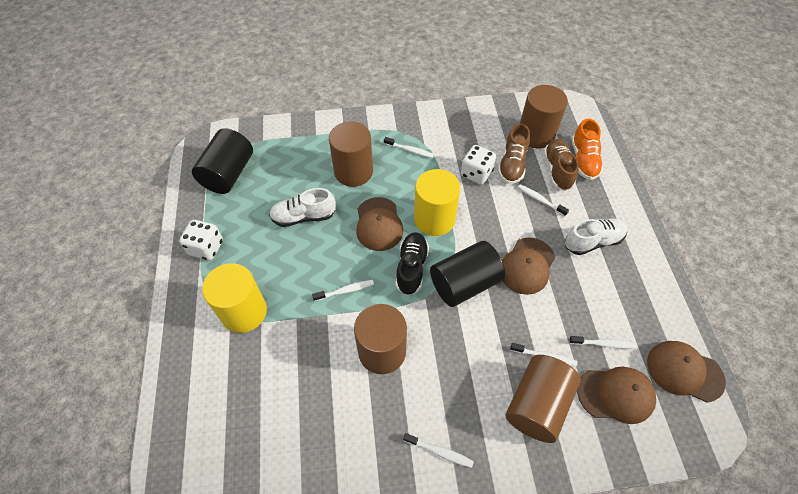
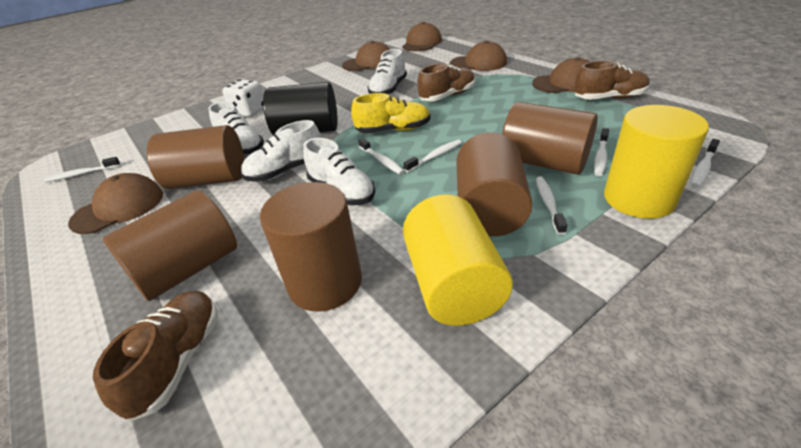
black cylinder: [192,128,253,194] [430,241,505,307] = 2 -> [263,82,338,135] = 1
black shoe: [396,232,429,295] = 1 -> none = 0
brown cap: [356,197,403,251] [502,237,555,295] [577,367,656,424] [647,341,726,403] = 4 -> [68,173,163,234] [342,41,390,71] [402,22,442,51] [450,41,507,71] [532,57,590,93] = 5
brown cylinder: [329,122,373,187] [354,304,407,374] [506,355,581,443] [520,85,568,148] = 4 -> [103,190,237,301] [147,125,244,189] [260,182,362,311] [457,132,533,236] [502,102,598,175] = 5
brown shoe: [498,123,530,184] [544,139,579,191] = 2 -> [93,291,218,421] [418,63,475,101] [574,61,650,100] = 3
orange shoe: [572,118,603,180] = 1 -> none = 0
white dice: [179,220,223,260] [461,145,496,185] = 2 -> [222,79,264,117] = 1
white shoe: [269,188,336,227] [565,218,628,255] = 2 -> [208,102,264,155] [241,120,321,182] [303,138,375,205] [368,49,407,95] = 4
yellow shoe: none = 0 -> [351,93,431,133] = 1

